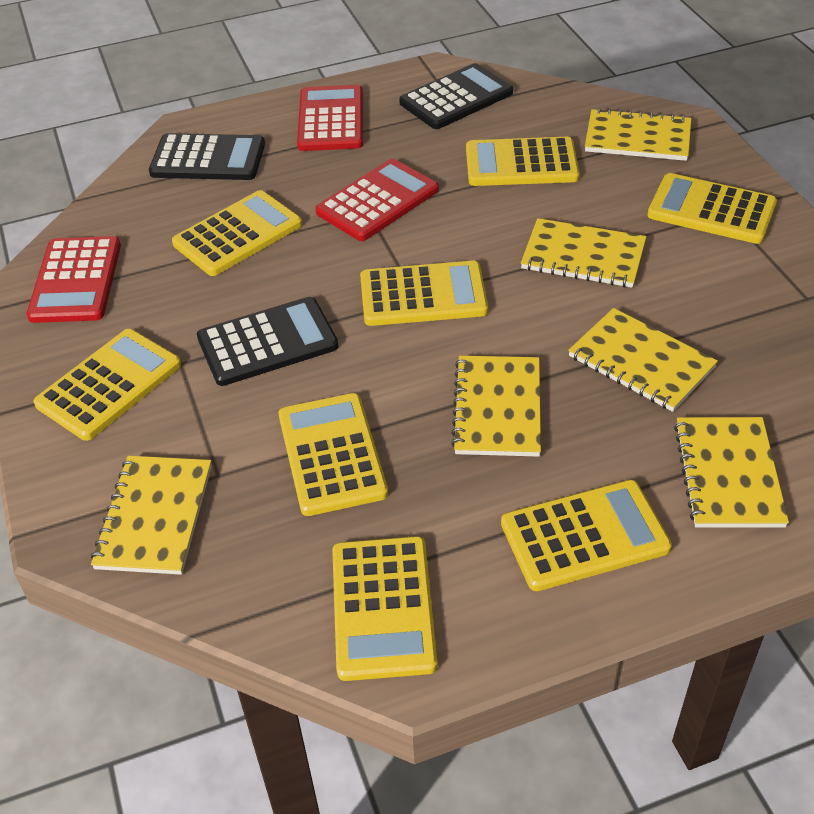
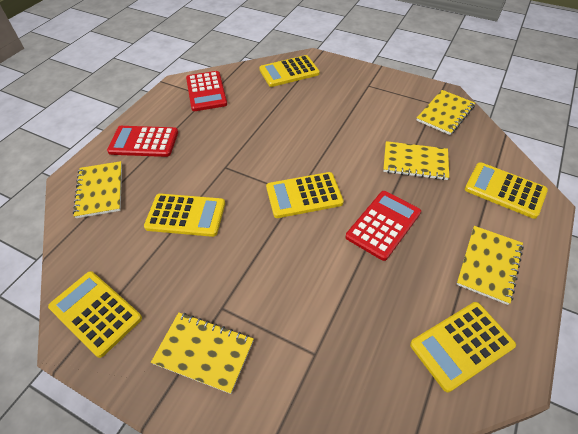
black calculator: [149,133,265,180] [197,297,339,386] [399,63,513,129] = 3 -> none = 0
yellow calculator: [33,329,181,441] [172,190,302,276] [278,393,388,516] [332,536,437,681] [360,261,488,326] [466,137,579,186] [501,480,672,591] [647,173,777,244] = 8 -> [48,271,142,358] [144,193,225,237] [259,55,320,87] [266,172,344,218] [410,302,516,392] [465,162,548,219] = 6
yellow notebook: [91,456,212,575] [451,356,541,457] [521,218,646,288] [568,308,718,412] [585,108,691,161] [674,417,789,527] = 6 -> [73,161,122,218] [151,312,254,394] [383,141,449,180] [416,90,475,135] [456,226,524,305] = 5

